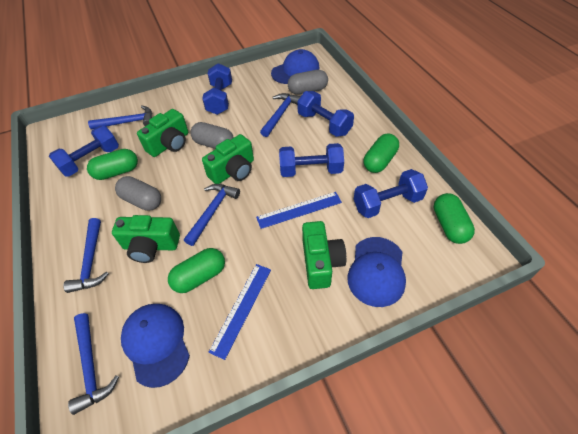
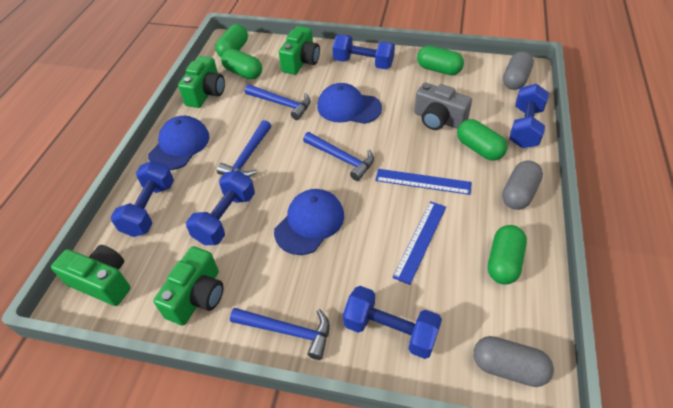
blue hammer: [63,218,109,293] [68,313,119,415] [88,106,152,129] [184,184,240,246] [260,93,301,137] = 5 -> [217,120,271,177] [230,308,330,360] [245,84,311,120] [303,132,374,181] = 4
green capsule: [87,149,138,180] [168,248,225,293] [364,134,399,173] [434,193,475,244] = 4 -> [215,24,248,57] [221,49,262,80] [417,46,464,75] [457,119,508,161] [488,225,527,285] = 5
grey camera: none = 0 -> [414,83,472,130] = 1

